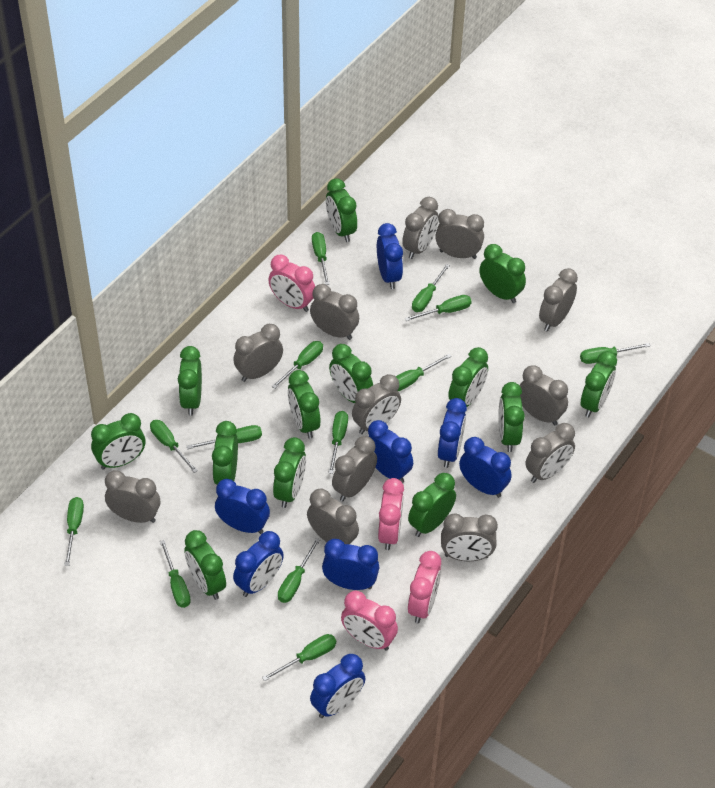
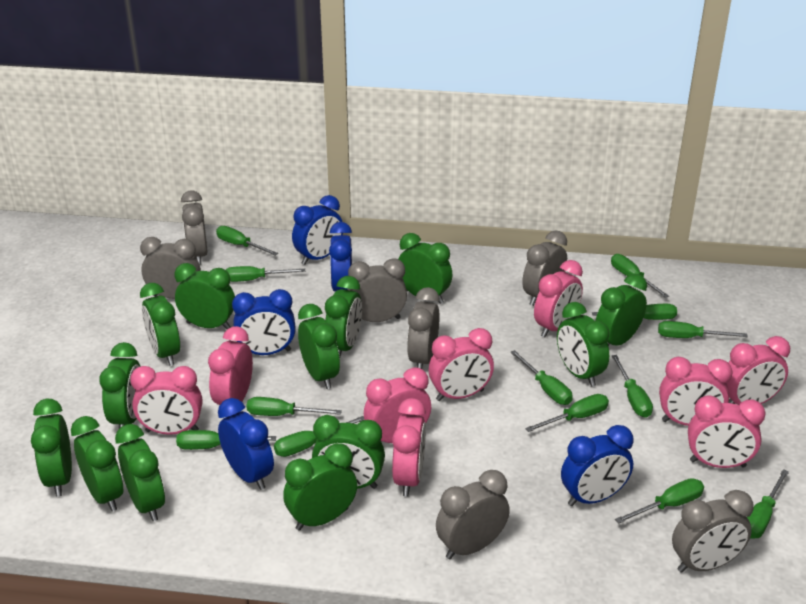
blue clock: [215,479,270,534] [233,531,284,597] [310,654,365,718] [322,539,379,590] [368,420,413,483] [377,223,403,289] [438,398,467,468] [459,437,511,498] = 8 -> [218,398,274,490] [232,289,296,355] [292,195,343,265] [329,222,352,292] [561,425,633,506] = 5
grey clock: [105,470,160,523] [233,324,283,382] [307,489,359,544] [310,284,359,340] [332,436,377,501] [352,374,401,434] [402,197,439,259] [435,209,484,259] [441,513,498,561] [519,365,568,426] [525,423,575,483] [539,268,578,331] = 12 -> [140,237,201,299] [181,190,208,265] [347,258,407,322] [407,287,440,369] [436,470,510,559] [522,230,567,306] [672,490,754,573] = 7
pink clock: [268,255,315,312] [341,591,398,650] [378,478,404,550] [408,551,441,623] = 4 -> [130,366,203,435] [208,326,253,405] [364,367,431,443] [392,398,426,497] [429,328,494,401] [534,260,583,337] [659,357,732,426] [688,395,765,468] [727,336,790,405] = 9

